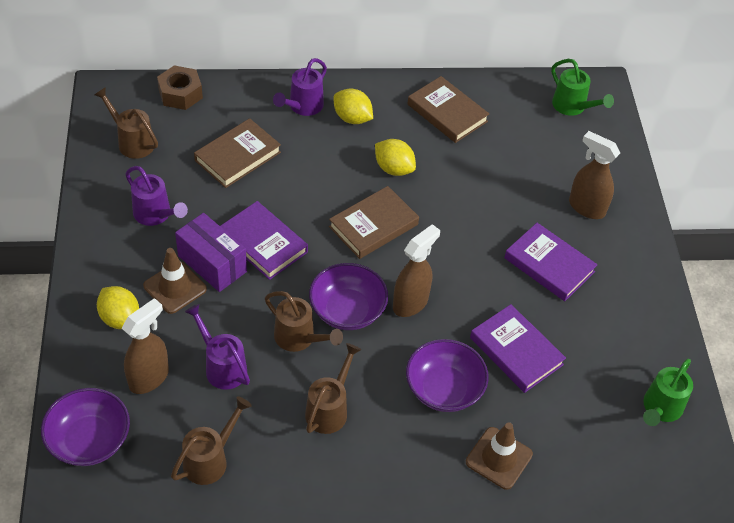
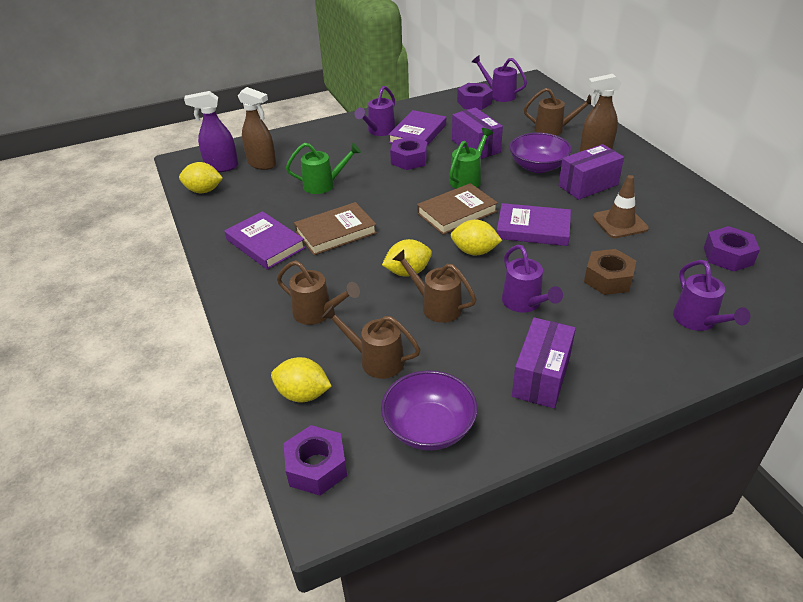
brown book: [194,118,281,188] [329,186,419,259] [407,76,489,143] = 3 -> [294,202,377,255] [417,183,498,235] = 2
brown spray bottle: [122,298,169,394] [393,224,440,317] [569,131,620,219] = 3 -> [238,87,276,170] [580,74,621,151] = 2
brown traffic cone: [143,248,207,314] [466,422,533,490] = 2 -> [593,175,649,238] = 1
purple bowl: [41,388,130,466] [309,263,388,330] [406,339,489,412] = 3 -> [381,370,477,451] [509,133,572,173] = 2
purple box: [175,213,247,292] = 1 -> [452,107,503,159] [512,317,576,409] [558,144,624,200] = 3
purple nut: none = 0 -> [283,425,347,496] [390,136,427,170] [457,83,493,110] [704,226,760,272] = 4
purple spray bottle: none = 0 -> [184,91,238,172] = 1
purple watering can: [125,166,188,226] [185,304,250,390] [273,58,327,116] = 3 -> [354,86,395,136] [472,55,527,102] [502,245,563,313] [673,260,750,331] = 4
yellow lemon: [97,286,139,329] [334,88,373,124] [375,139,416,176] = 3 -> [179,162,223,193] [271,357,332,403] [382,239,432,277] [451,220,502,255] = 4

